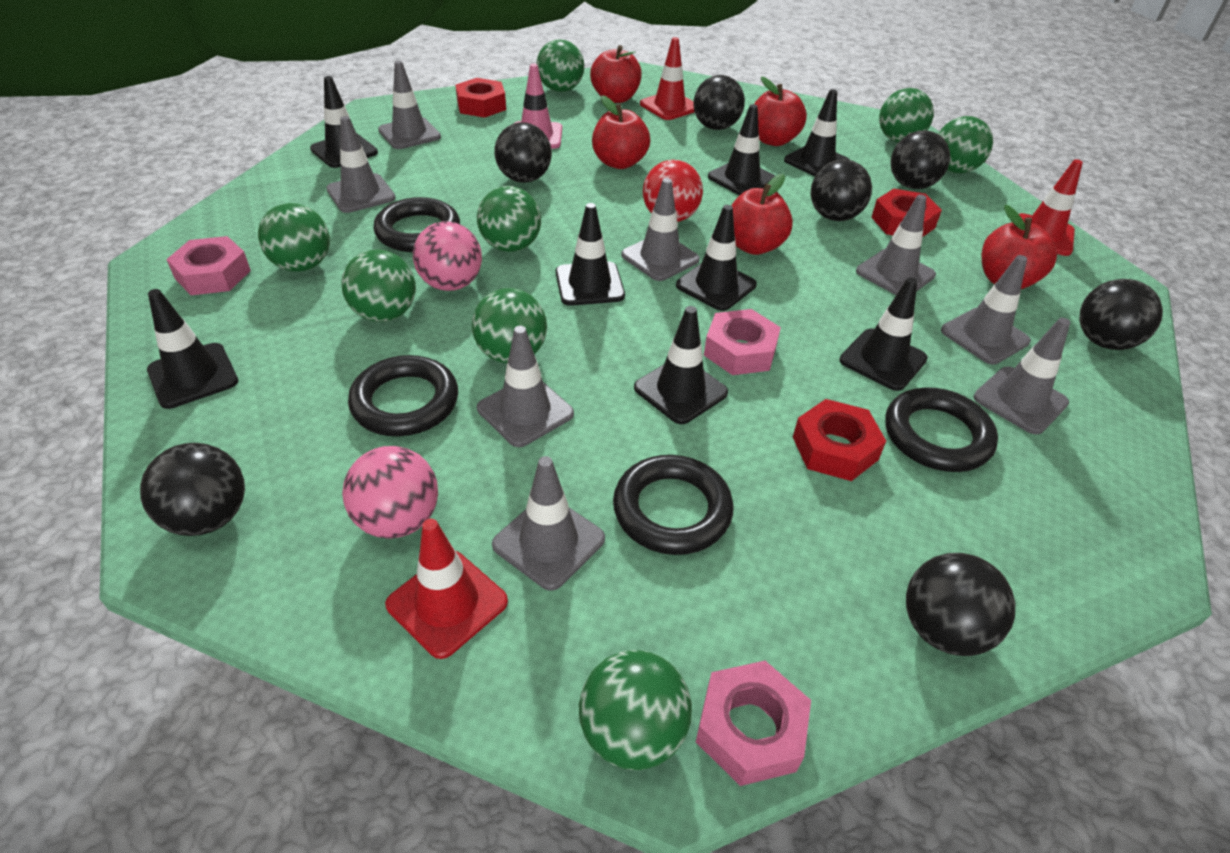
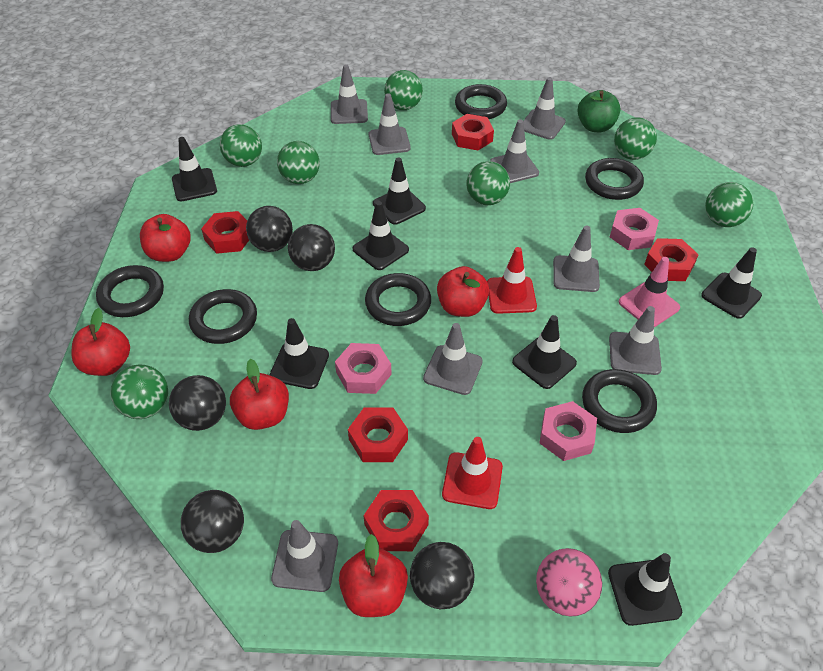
black ball: [140,443,245,536] [494,122,552,183] [693,75,745,130] [811,159,872,221] [891,130,950,189] [906,553,1015,656] [1079,279,1163,350] = 7 -> [169,375,226,431] [181,490,244,553] [246,206,293,252] [288,224,335,271] [410,542,474,609] = 5
black ring: [348,355,458,436] [373,197,460,252] [613,455,733,555] [885,387,998,472] = 4 -> [96,265,164,317] [189,289,257,344] [365,273,431,326] [455,84,507,119] [582,369,657,433] [585,158,644,200] = 6
black traffic cone: [147,289,238,409] [310,76,378,168] [556,203,625,306] [634,306,728,424] [676,205,757,311] [708,104,775,195] [784,89,850,176] [839,277,928,391] = 8 -> [172,137,217,201] [270,318,329,389] [352,201,409,270] [373,158,426,225] [512,315,577,389] [608,553,682,626] [701,247,762,319] = 7
green apple: none = 0 -> [577,90,621,132] = 1
green ball: [258,203,330,272] [341,249,416,322] [472,288,547,363] [477,186,541,252] [536,39,584,92] [579,650,692,770] [879,88,934,142] [938,116,993,173] = 8 -> [110,365,168,419] [220,124,262,167] [277,141,320,184] [384,70,423,110] [466,161,510,206] [614,117,657,160] [705,182,753,227] = 7
pink ball: [342,446,438,539] [413,221,482,291] = 2 -> [536,548,602,617] = 1
red ball: [643,160,703,222] = 1 -> none = 0
red nut: [455,78,506,118] [793,399,886,481] [871,189,942,237] = 3 -> [201,211,249,254] [348,408,408,462] [363,490,429,551] [452,114,494,150] [644,238,699,281] = 5
red traffic cone: [385,519,508,659] [640,37,694,120] [1019,159,1083,256] = 3 -> [442,437,503,509] [487,247,537,314] = 2

